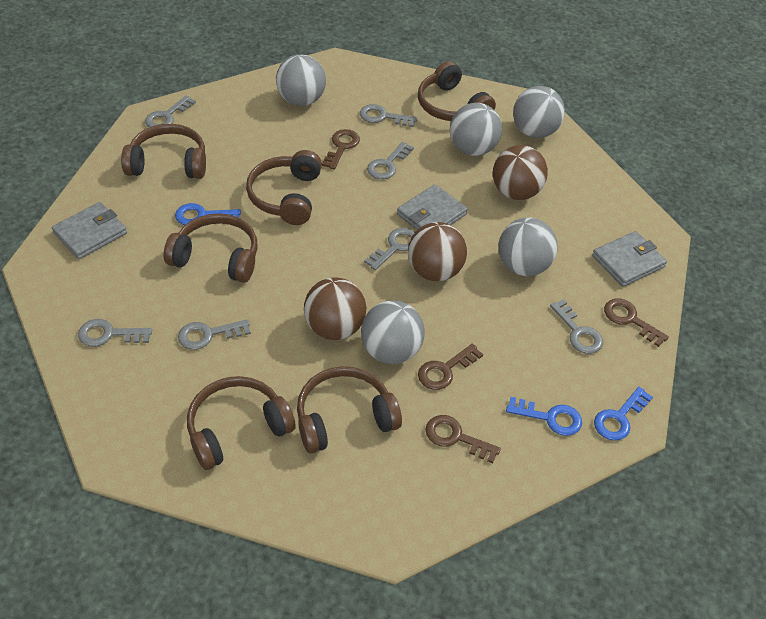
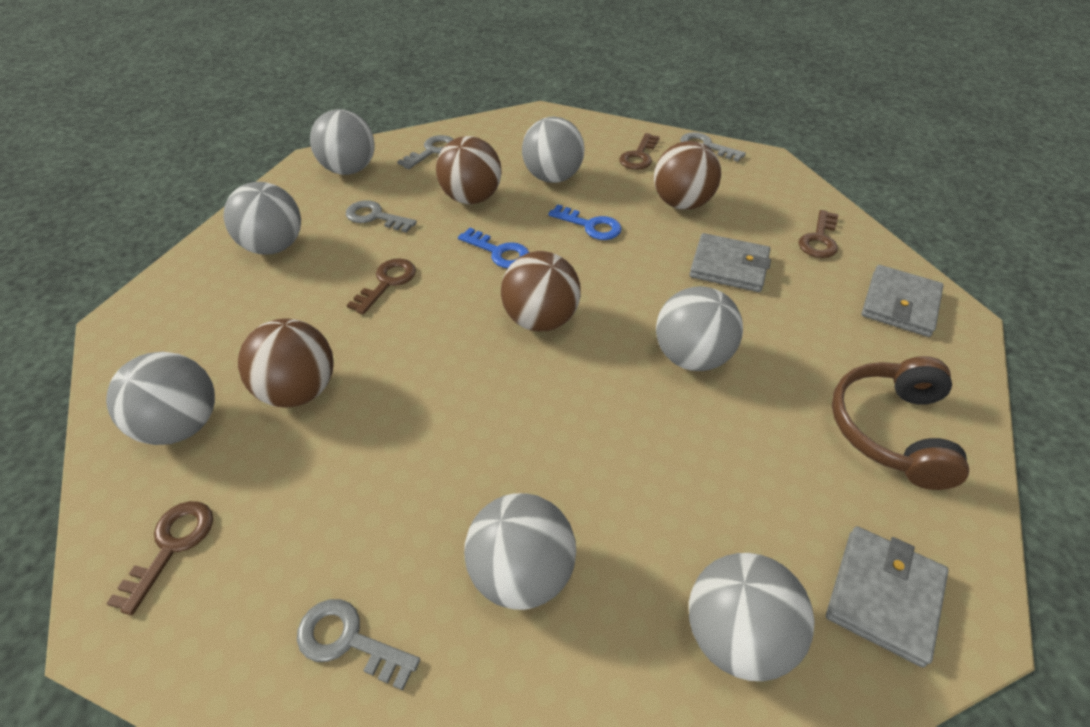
blue key: [175,203,241,225] [506,397,582,436] [594,387,653,441] = 3 -> [458,228,529,268] [548,205,622,240] = 2
brown ball: [304,277,366,340] [408,222,467,281] [493,145,548,200] = 3 -> [238,319,334,408] [436,136,502,204] [501,251,581,332] [654,141,721,210] = 4
brown headphones: [121,124,206,179] [164,213,258,283] [187,376,296,470] [246,150,322,225] [297,366,402,454] [418,61,496,121] = 6 -> [832,356,969,490] = 1
grey ball: [276,54,326,106] [361,300,425,364] [450,103,502,156] [498,218,557,276] [513,86,565,138] = 5 -> [106,352,215,445] [224,182,301,255] [310,109,375,175] [464,493,576,610] [522,117,585,183] [656,286,743,371] [689,553,815,681] = 7
grey key: [78,319,152,347] [145,95,196,128] [178,319,251,350] [360,104,417,127] [364,228,415,270] [367,142,414,179] [550,299,603,354] = 7 -> [297,599,420,690] [346,200,417,233] [397,135,454,169] [680,132,746,162] = 4

